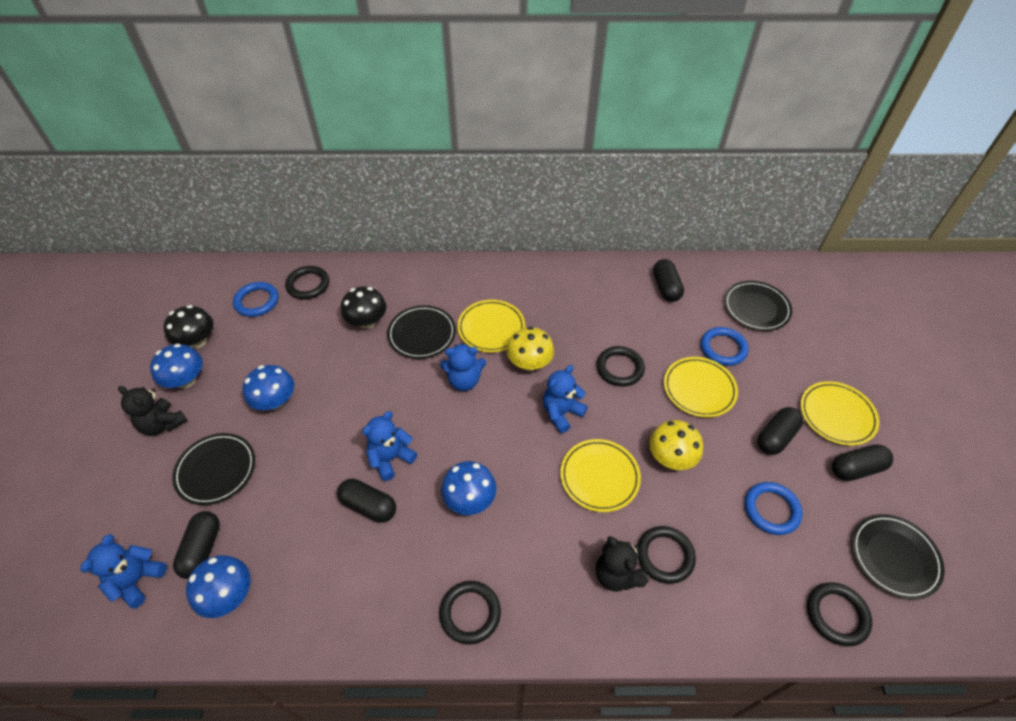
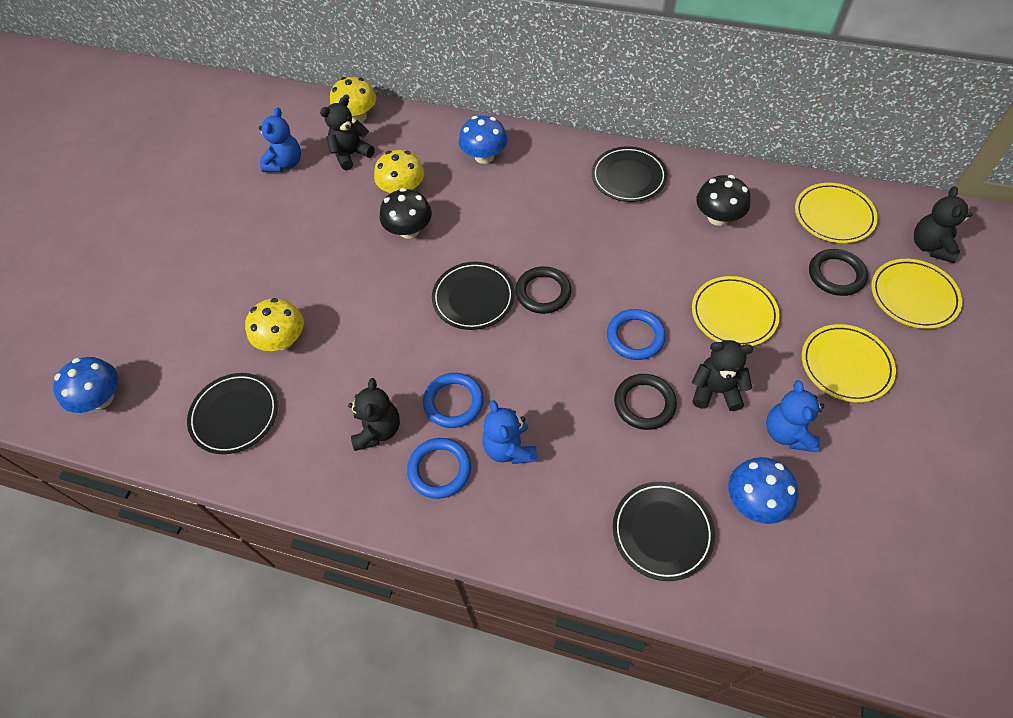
black capsule: [173,511,220,579] [337,479,396,523] [653,259,684,302] [758,407,803,455] [832,444,893,481] = 5 -> none = 0
black ring: [285,266,329,299] [439,581,501,644] [597,346,645,387] [637,526,696,584] [807,582,872,646] = 5 -> [515,266,571,314] [614,374,677,430] [809,249,868,296] = 3
black teddy bear: [118,386,188,436] [596,536,648,592] = 2 -> [320,97,375,170] [348,378,400,451] [692,340,754,411] [914,187,973,263] = 4
blue mushroom: [150,343,203,388] [186,555,251,618] [243,365,294,410] [441,461,497,515] = 4 -> [53,357,118,413] [459,116,508,164] [728,457,798,524] = 3
blue teddy bear: [80,534,167,609] [362,411,417,481] [440,343,486,391] [543,365,588,433] = 4 -> [259,107,301,172] [482,400,537,464] [766,380,825,452] = 3
yellow mushroom: [506,326,554,371] [649,420,703,470] = 2 -> [245,298,304,351] [330,77,376,123] [374,150,424,193] = 3

